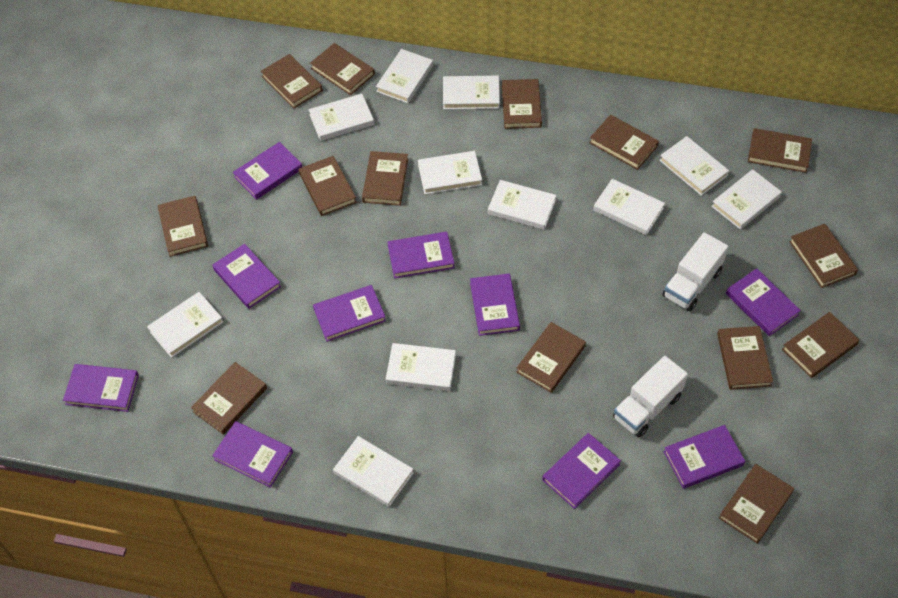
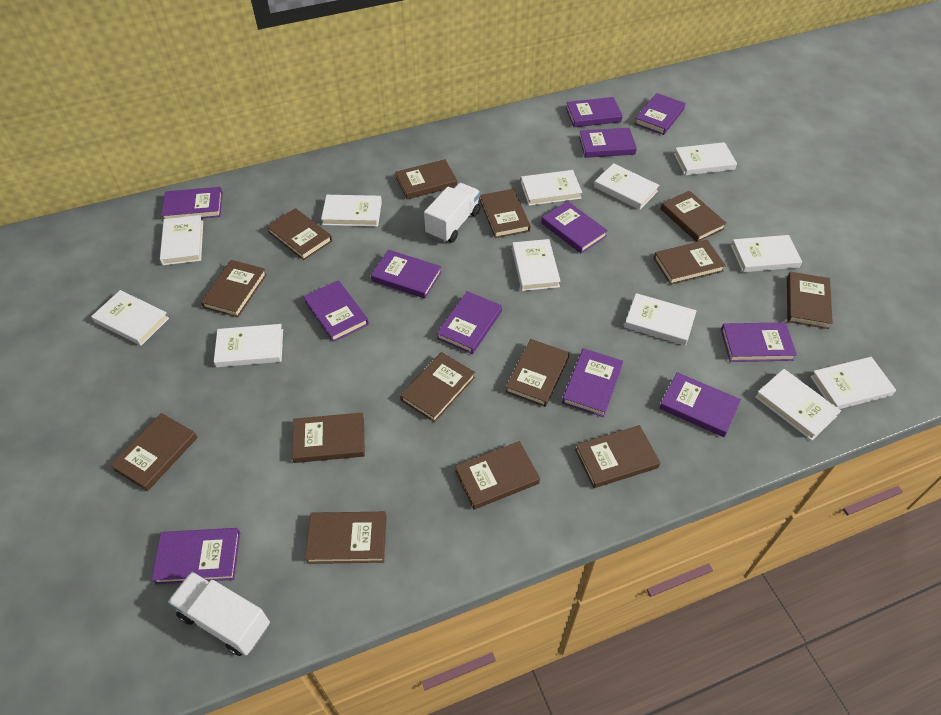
purple book: [63,364,139,412] [212,244,281,309] [212,421,293,488] [233,142,302,200] [313,285,386,342] [388,232,455,278] [470,274,520,336] [542,433,621,509] [664,425,745,489] [726,268,801,336] = 10 -> [152,528,240,584] [161,187,223,219] [303,280,369,342] [371,250,441,299] [437,291,502,354] [541,201,608,253] [562,348,623,417] [566,97,623,127] [579,128,637,158] [635,93,686,135] [659,372,741,437] [721,322,797,362] = 12
white book: [147,292,223,358] [309,94,374,141] [333,436,414,507] [376,49,433,103] [386,343,456,391] [418,151,482,194] [443,76,500,109] [488,180,556,230] [593,179,665,235] [659,136,729,196] [711,169,782,230] = 11 -> [91,290,169,346] [160,215,203,265] [214,324,283,367] [321,195,382,227] [512,239,561,291] [521,170,582,206] [594,163,660,210] [624,293,696,346] [674,142,737,176] [731,235,802,272] [755,369,841,441] [810,357,896,409] = 12

